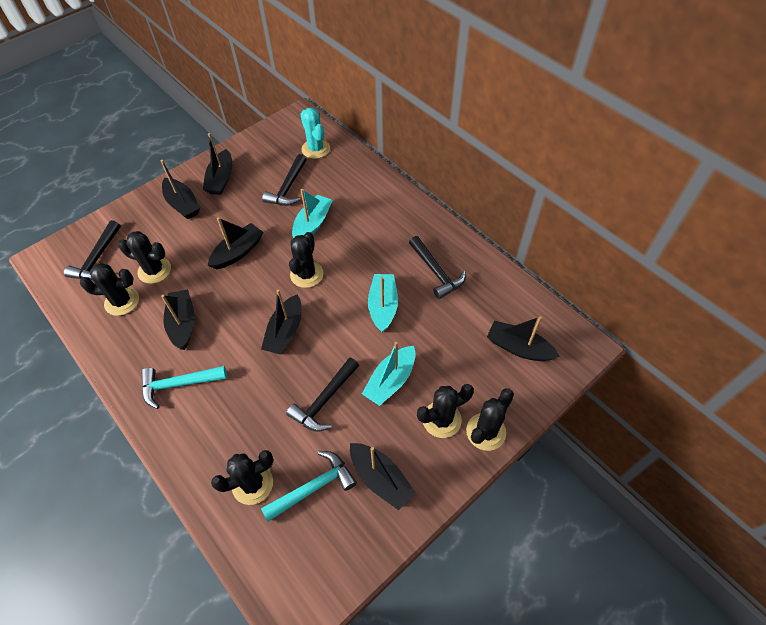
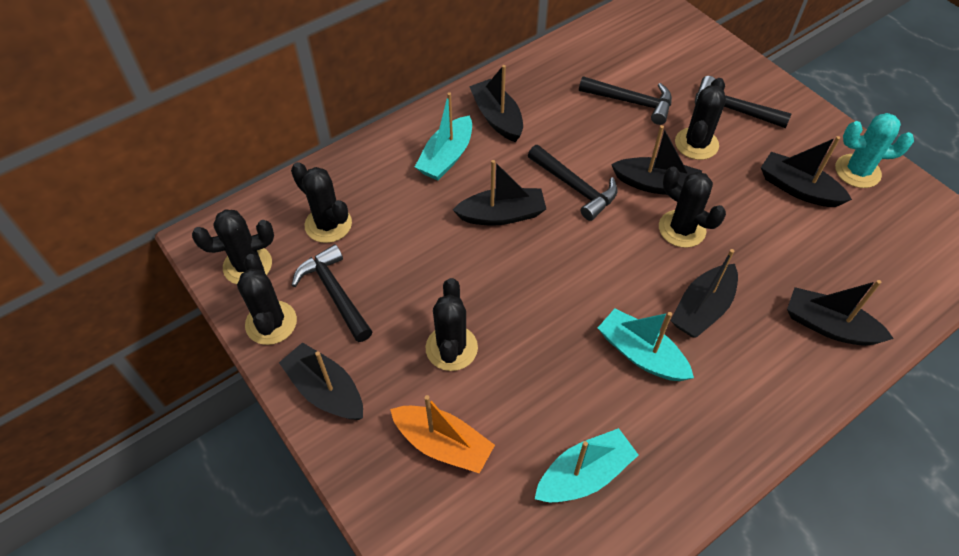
orange boat: none = 0 -> [390,395,495,473] = 1
turquoise hammer: [141,366,227,409] [261,451,357,522] = 2 -> none = 0

